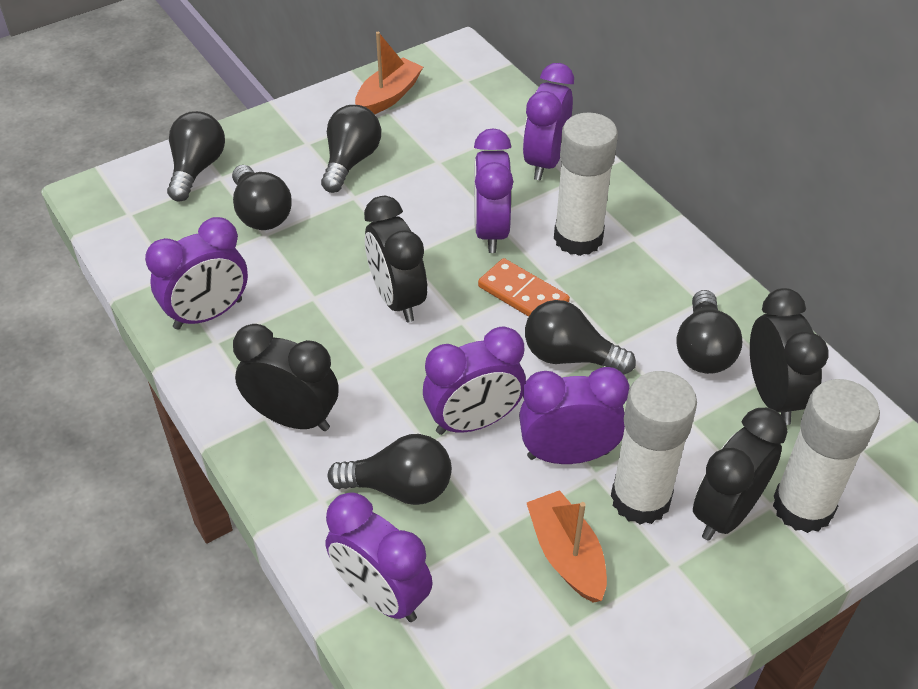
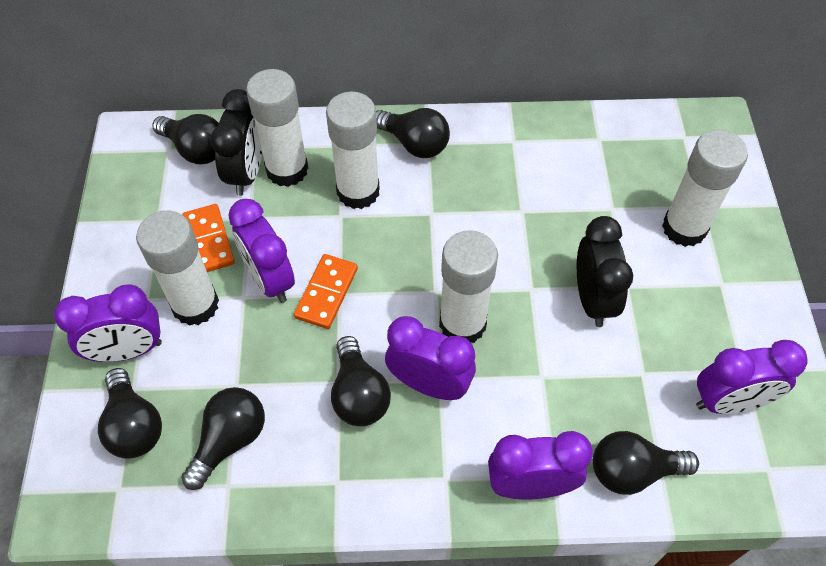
black clock: [233,324,339,431] [364,196,427,322] [693,408,787,541] [750,288,828,425] = 4 -> [210,89,262,196] [577,216,633,327] = 2
orange boat: [355,32,423,114] [527,490,607,603] = 2 -> none = 0
orange domino: [478,258,570,317] = 1 -> [182,204,235,272] [294,254,358,329] = 2
purple clock: [145,217,248,330] [325,492,433,622] [423,327,526,435] [474,128,513,253] [519,367,629,464] [523,63,574,180] = 6 -> [54,285,162,362] [228,199,295,303] [385,316,476,400] [488,431,593,500] [696,340,808,414] = 5
white glue stick: [554,112,618,256] [611,371,697,524] [773,379,880,533] = 3 -> [136,210,219,326] [246,69,308,187] [326,92,380,209] [439,230,498,343] [662,130,748,247] = 5

